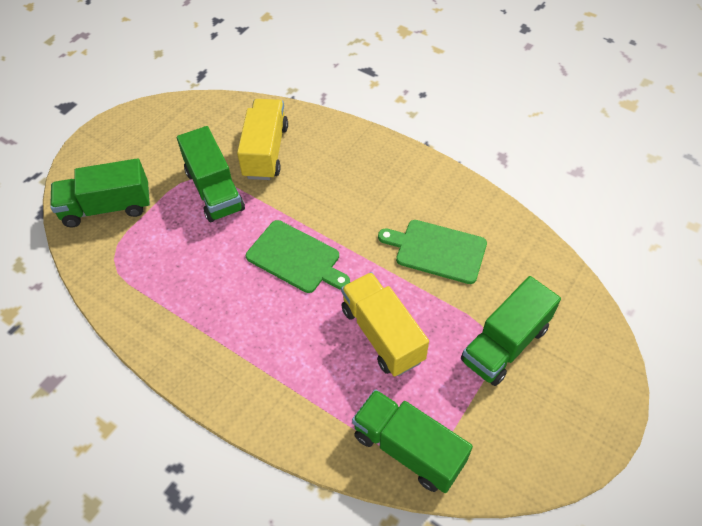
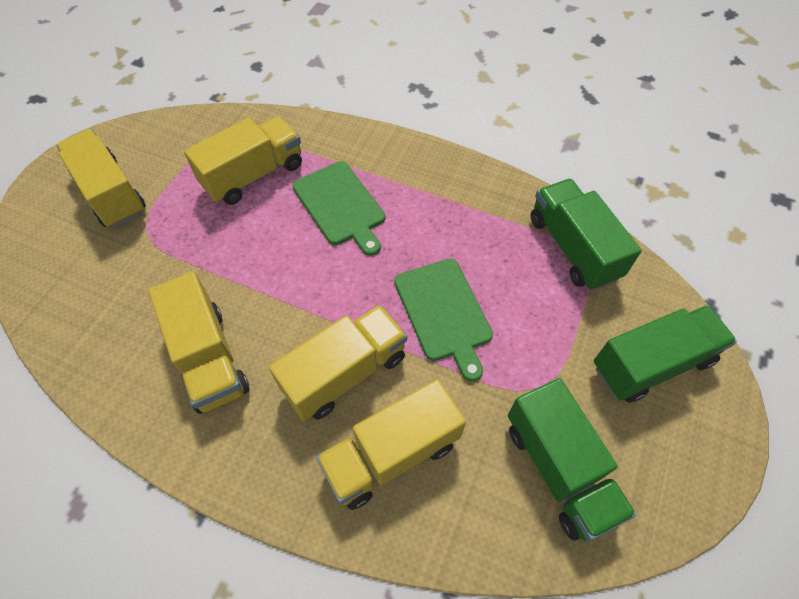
green truck: [50,158,150,227] [177,126,245,222] [352,389,473,493] [461,276,561,386] = 4 -> [508,378,636,541] [530,179,642,291] [594,305,737,403] = 3
yellow truck: [237,99,288,180] [341,272,429,377] = 2 -> [56,129,146,228] [148,272,249,414] [184,116,302,205] [269,305,407,421] [316,379,466,510] = 5

